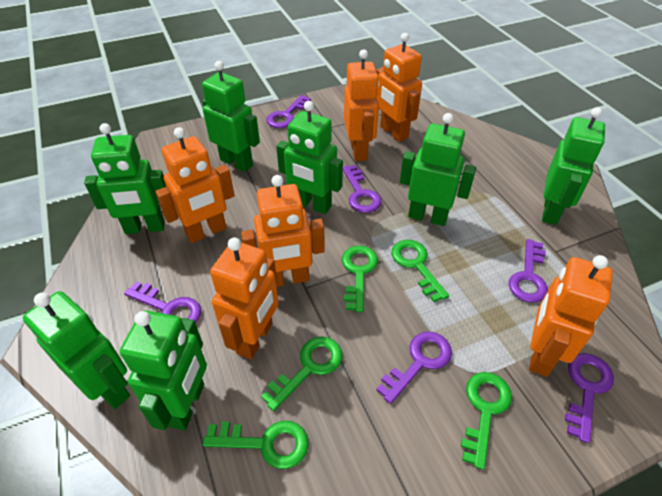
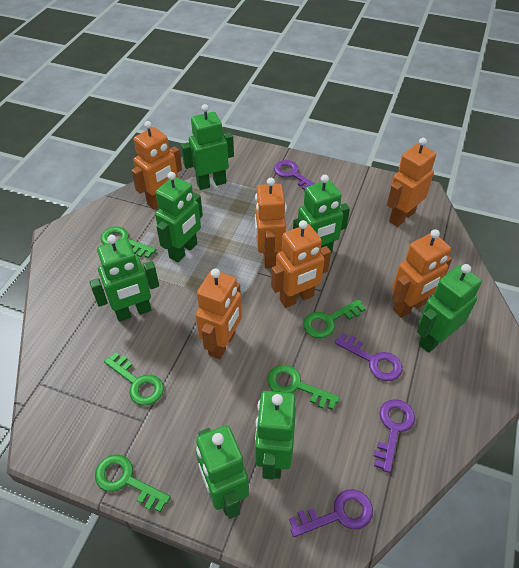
purple key: [124,281,201,323] [266,95,311,128] [343,165,382,213] [376,331,452,404] [509,239,548,303] [565,353,614,443] = 6 -> [274,160,315,190] [289,489,373,537] [335,333,402,381] [374,399,415,473] = 4

